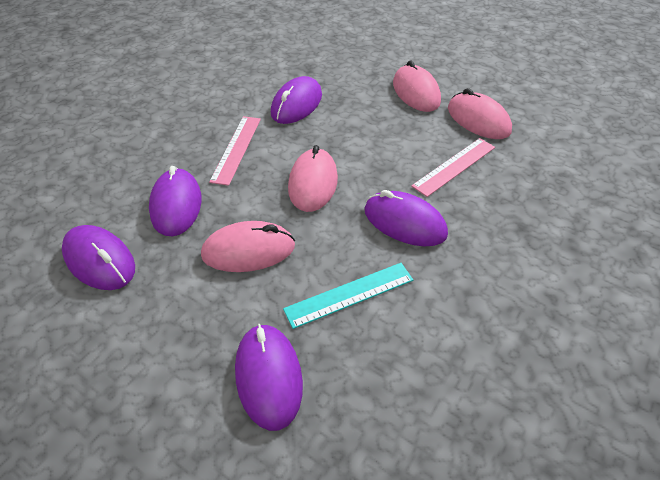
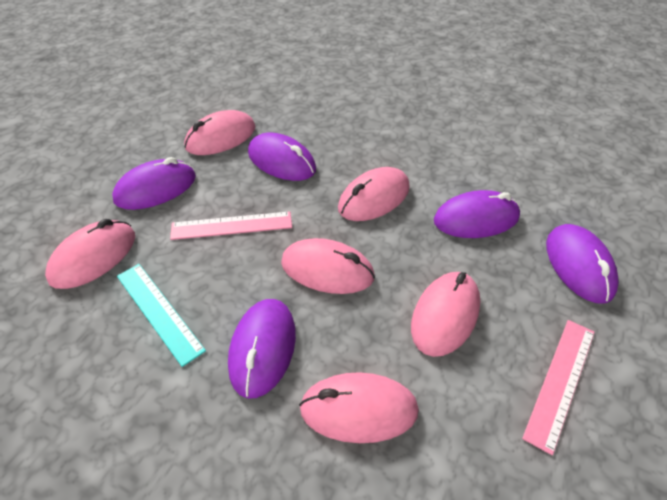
pink mouse: [201,221,295,272] [288,145,338,212] [393,60,441,112] [448,88,512,139] = 4 -> [45,219,135,289] [184,110,255,155] [281,238,375,294] [299,372,419,443] [338,167,410,221] [411,272,480,357] = 6

